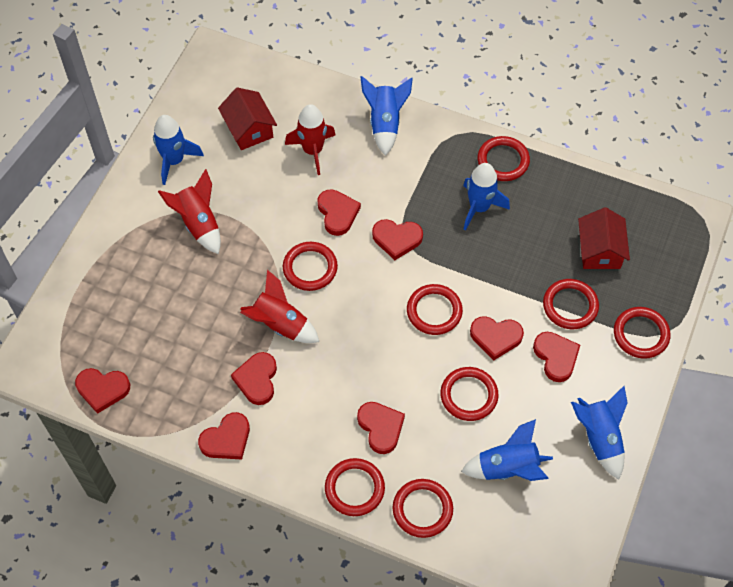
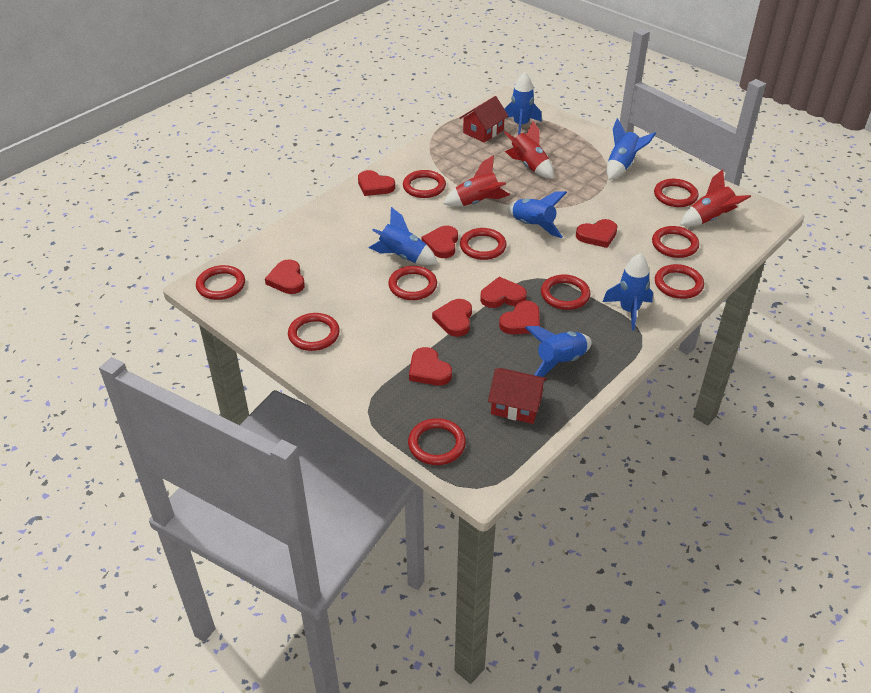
blue rocket: [153,115,204,185] [361,76,413,156] [461,419,553,481] [463,163,510,230] [571,386,627,480] = 5 -> [369,207,438,265] [504,72,542,135] [507,191,567,238] [525,326,592,377] [603,253,653,330] [607,118,656,180] = 6
red ring: [283,242,338,291] [325,458,385,516] [393,479,453,538] [407,284,463,335] [440,367,499,421] [477,136,530,181] [543,279,599,329] [614,307,670,359] = 8 -> [196,265,245,300] [288,313,340,351] [388,266,437,300] [403,170,446,198] [408,418,466,465] [460,228,507,260] [541,274,590,310] [652,226,699,258] [654,179,699,207] [655,264,704,299] = 10

